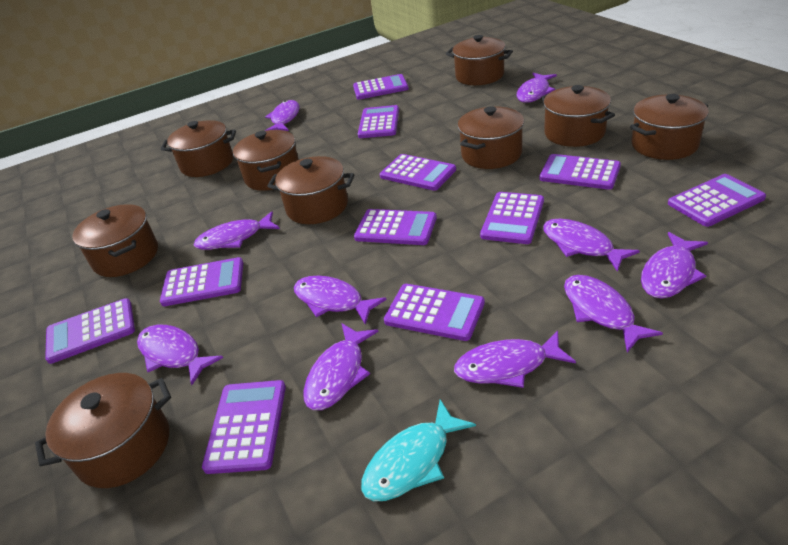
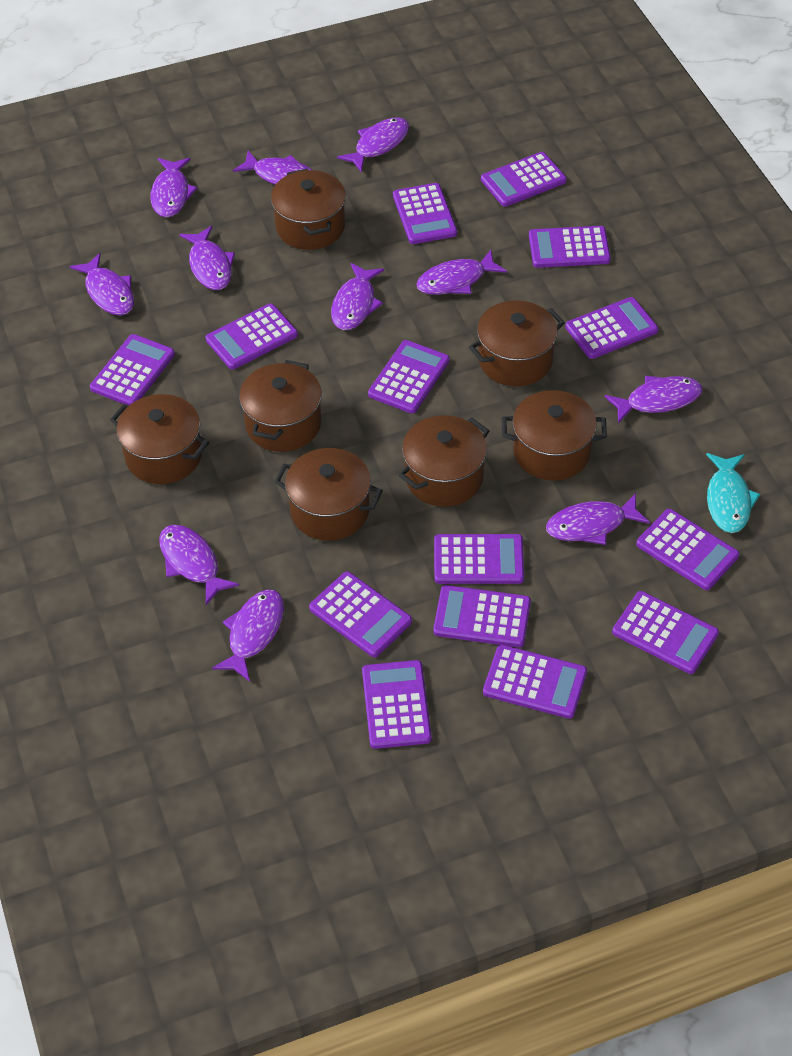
brown pot: [35,373,171,488] [72,204,158,277] [161,120,236,177] [233,130,299,191] [267,156,355,224] [446,35,513,85] [458,106,524,169] [541,85,615,147] [630,94,709,160] = 9 -> [110,394,209,484] [239,360,322,452] [271,168,346,250] [274,448,383,541] [398,415,489,507] [469,300,565,386] [502,390,607,481] = 7
purple calculator: [45,298,135,364] [160,257,243,306] [202,380,286,474] [353,74,409,100] [354,209,437,245] [358,105,399,138] [380,154,456,191] [384,284,485,341] [480,192,544,244] [539,154,621,190] [668,174,766,227] = 11 -> [90,334,175,405] [205,304,298,369] [309,571,412,657] [362,660,432,749] [368,340,450,413] [393,183,457,244] [433,585,531,647] [434,534,524,584] [481,152,567,207] [483,645,587,719] [529,226,611,268] [565,297,658,359] [612,591,719,674] [636,509,739,590] = 14
purple fish: [137,325,223,385] [194,211,280,250] [265,100,300,131] [294,276,387,325] [303,323,379,410] [454,330,576,388] [516,73,557,103] [543,219,640,272] [564,275,663,352] [641,232,708,298] = 10 -> [70,253,134,315] [151,158,197,218] [159,525,239,605] [179,226,235,290] [212,590,284,682] [233,151,312,185] [331,263,384,330] [337,117,409,172] [416,250,507,295] [546,493,650,545] [604,376,703,423] = 11

